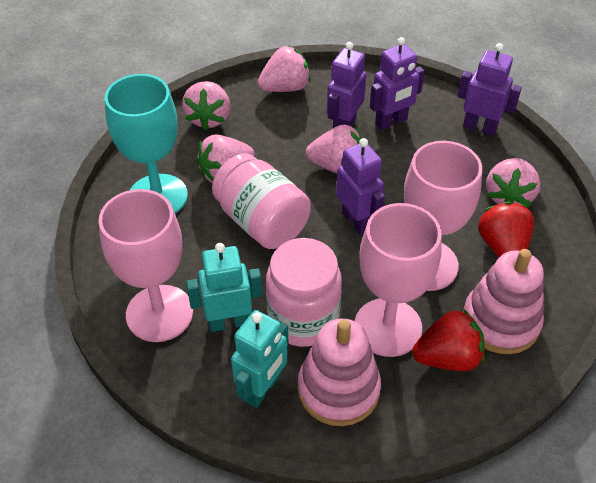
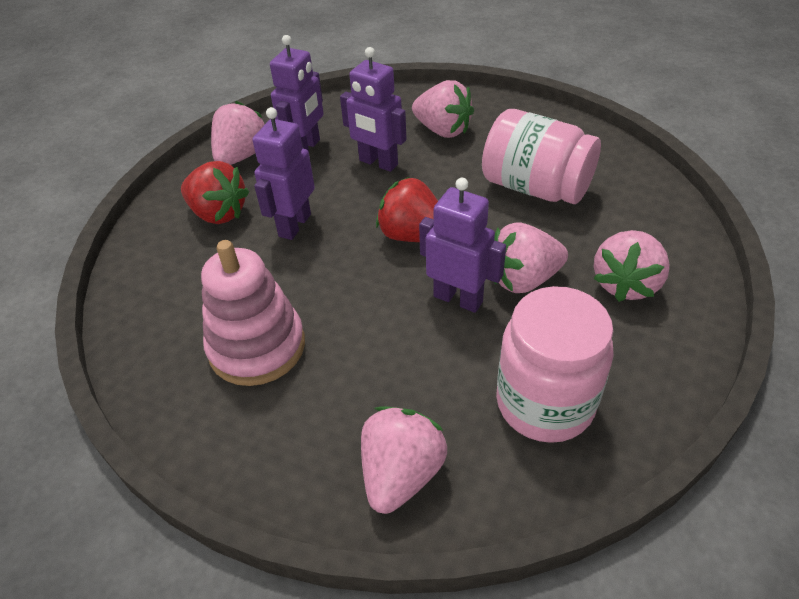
pink goblet: [99,189,193,342] [355,203,442,357] [404,141,482,291] = 3 -> none = 0
pink stacking toy: [298,318,381,426] [463,249,544,354] = 2 -> [201,240,305,386] = 1
turquoise goblet: [105,74,188,214] = 1 -> none = 0
turquoise robot: [186,243,262,332] [231,310,288,408] = 2 -> none = 0

